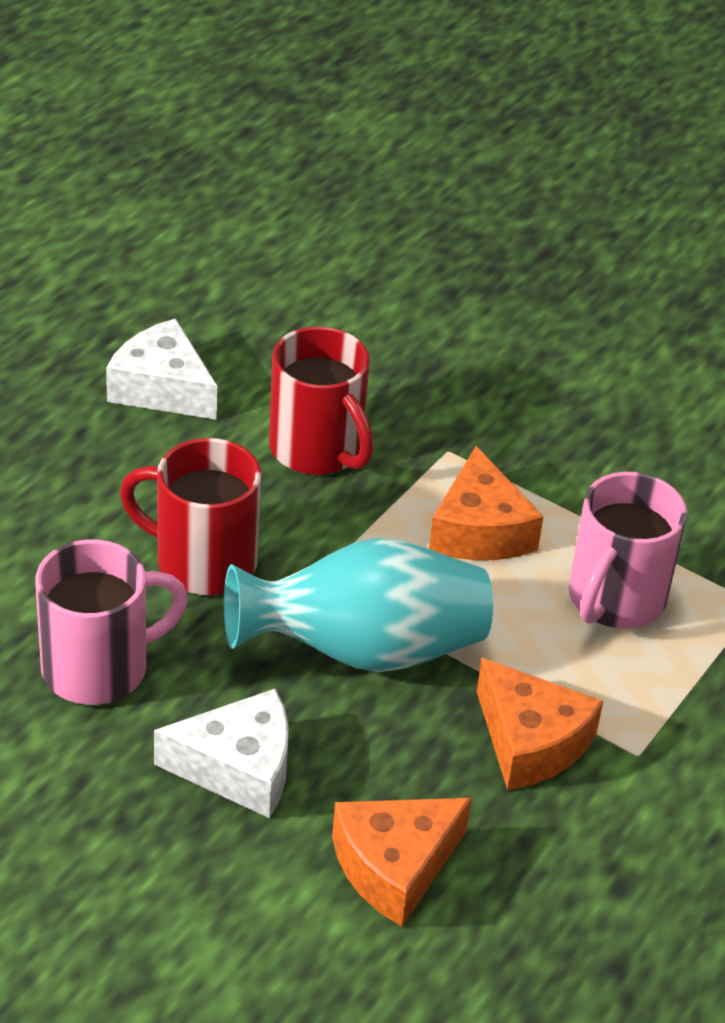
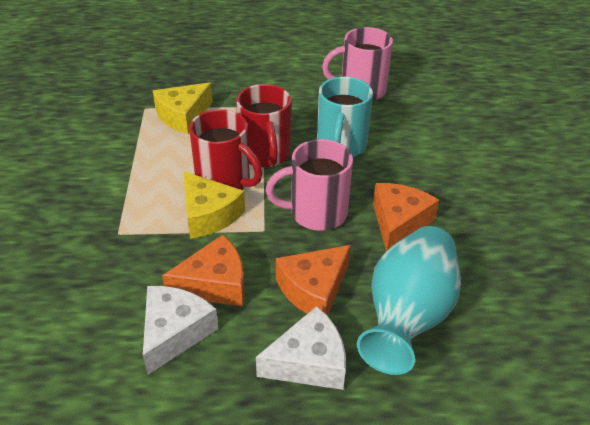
turquoise mug: none = 0 -> [317,77,373,157] = 1
yellow cheese: none = 0 -> [153,82,213,134] [183,171,245,239] = 2

